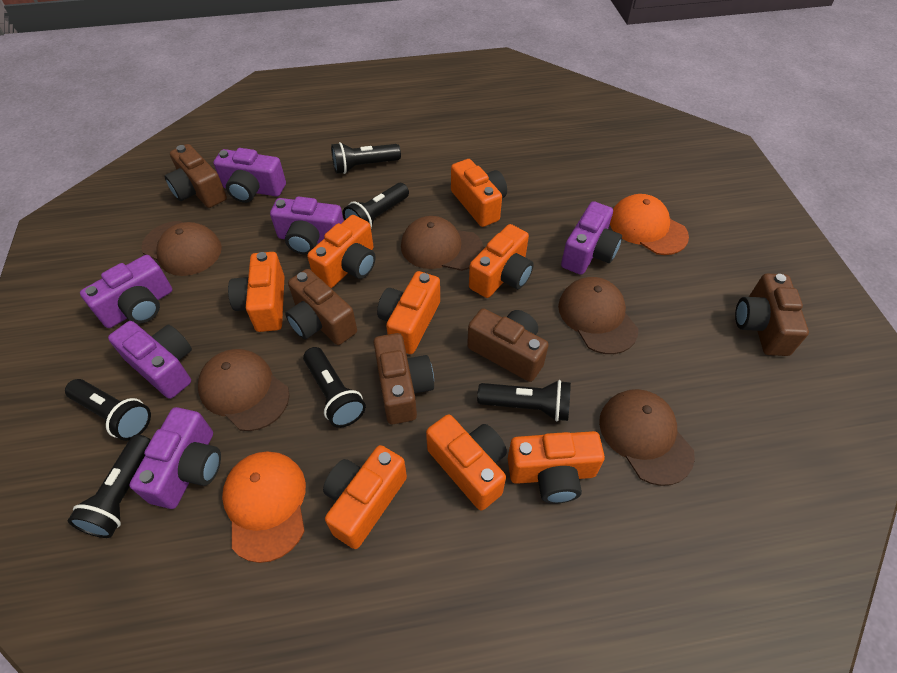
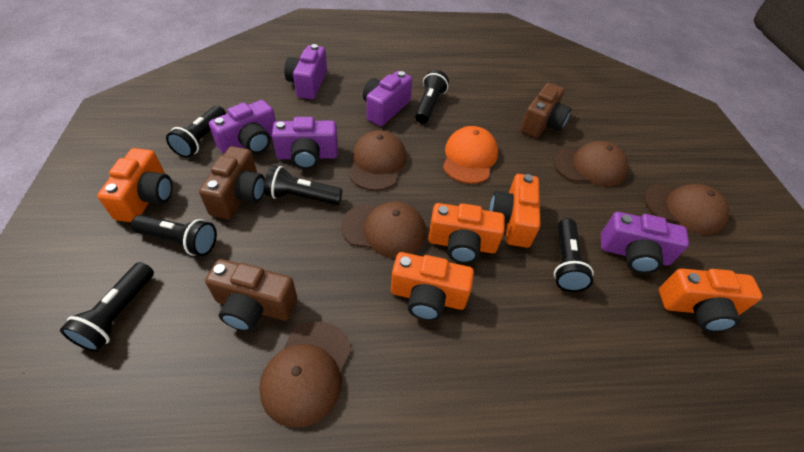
brown camera: [165,144,227,208] [285,269,357,345] [373,333,434,424] [467,308,549,382] [735,274,809,356] = 5 -> [199,146,265,219] [205,259,297,331] [521,83,571,138] = 3
orange camera: [228,252,285,332] [307,215,376,288] [323,445,407,549] [377,271,440,354] [426,414,507,511] [451,159,507,227] [469,224,534,298] [508,431,605,503] = 8 -> [97,148,173,222] [391,252,474,321] [428,203,505,264] [490,174,540,248] [659,268,762,332] = 5
orange cap: [222,452,306,563] [610,194,689,255] = 2 -> [443,126,498,184] = 1
purple camera: [80,255,172,328] [108,321,192,399] [130,407,221,509] [213,148,286,203] [270,197,344,255] [561,201,622,275] = 6 -> [209,100,276,154] [272,117,338,169] [284,44,327,99] [363,71,413,126] [601,212,689,273] = 5

